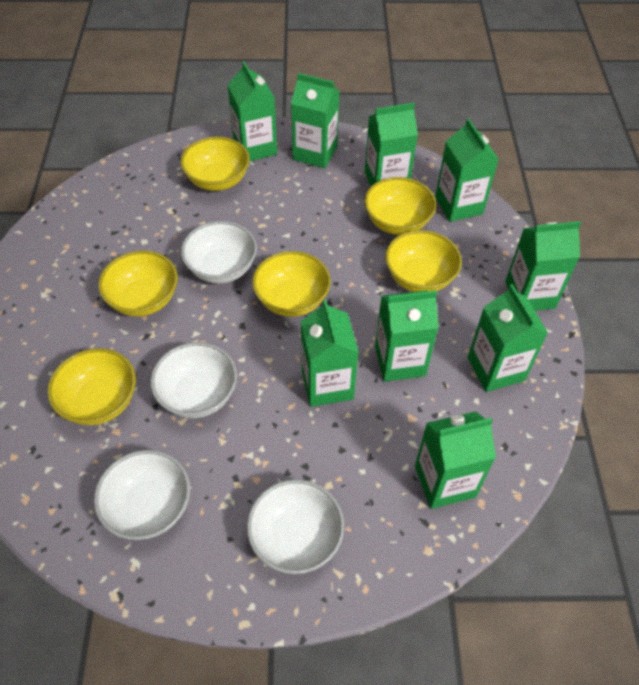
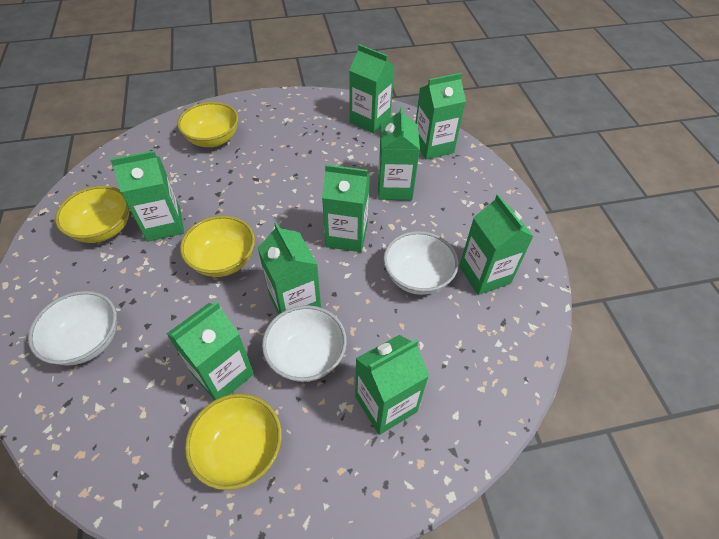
white bowl: [94,450,190,540] [150,342,237,418] [181,221,257,284] [247,479,345,574] = 4 -> [28,291,117,366] [262,305,347,382] [383,231,458,295] = 3
yellow bowl: [47,348,136,425] [98,251,178,316] [180,137,250,191] [252,251,331,317] [364,177,436,235] [385,230,462,292] = 6 -> [55,186,129,243] [177,102,239,147] [180,216,255,277] [185,393,282,490] = 4

